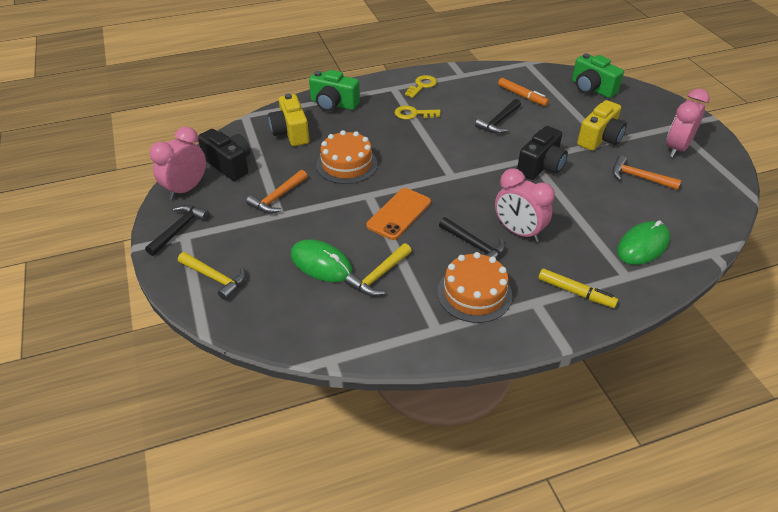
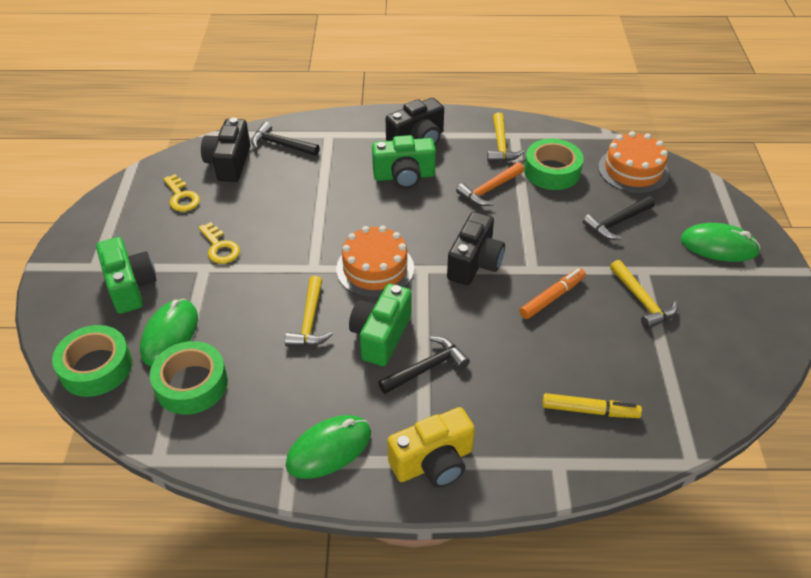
black camera: [198,129,250,181] [517,126,568,180] = 2 -> [201,118,250,182] [386,98,444,145] [447,211,505,285] = 3
green camera: [309,70,360,112] [572,53,624,98] = 2 -> [96,237,157,314] [349,284,412,366] [372,135,436,189] = 3
green mouse: [291,240,353,282] [617,220,670,265] = 2 -> [140,299,198,366] [286,415,371,479] [680,223,761,262] = 3
green tape: none = 0 -> [52,325,132,397] [150,341,228,415] [524,139,584,190] = 3
orange hammer: [246,170,308,213] [613,155,681,190] = 2 -> [456,162,524,206] = 1
orange phone: [366,188,431,240] = 1 -> none = 0
pink clock: [149,127,206,200] [495,168,555,242] [666,88,710,157] = 3 -> none = 0
yellow camera: [268,93,309,146] [577,100,627,151] = 2 -> [387,407,475,488] = 1
yellow hammer: [178,252,246,300] [345,243,412,296] = 2 -> [285,276,333,346] [487,112,524,162] [610,260,677,329] = 3

